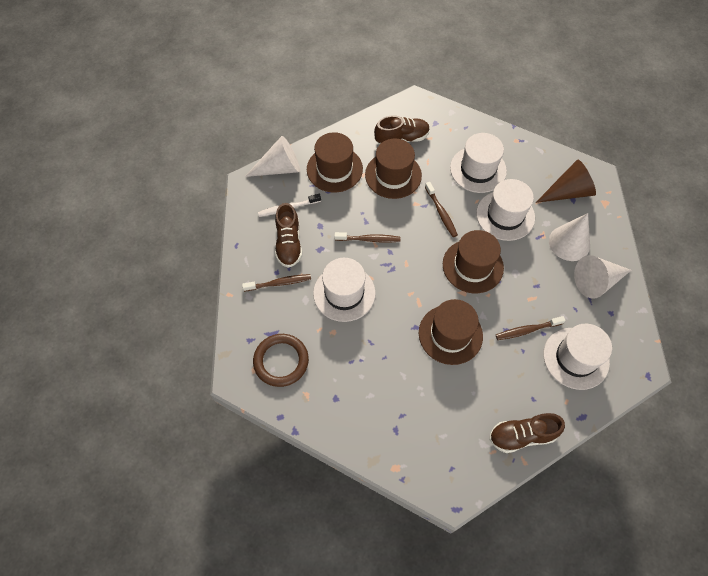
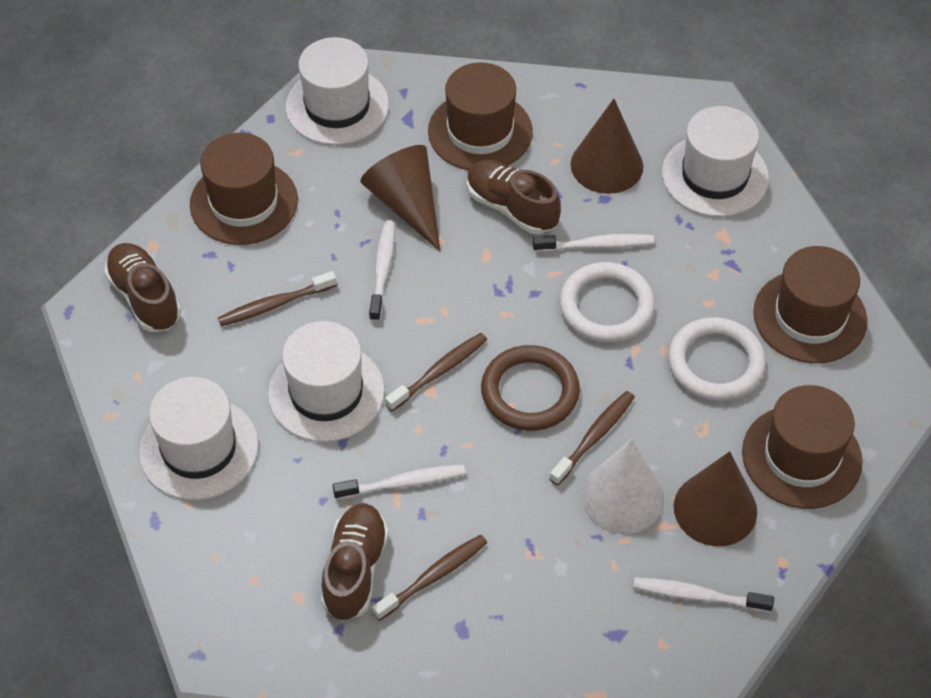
brown cone: [536,159,596,203] = 1 -> [360,145,440,251] [571,99,643,194] [674,451,757,546] = 3
white cone: [245,136,300,177] [549,213,590,261] [574,255,631,299] = 3 -> [581,439,664,534] = 1
white ring: none = 0 -> [559,262,655,343] [668,317,766,401] = 2
white toothbrush: [258,194,321,217] = 1 -> [333,465,466,500] [369,220,395,322] [533,234,654,252] [633,577,774,613] = 4

